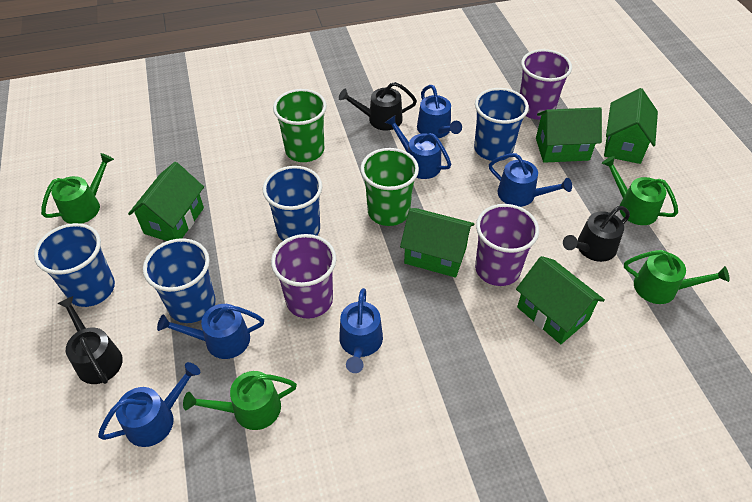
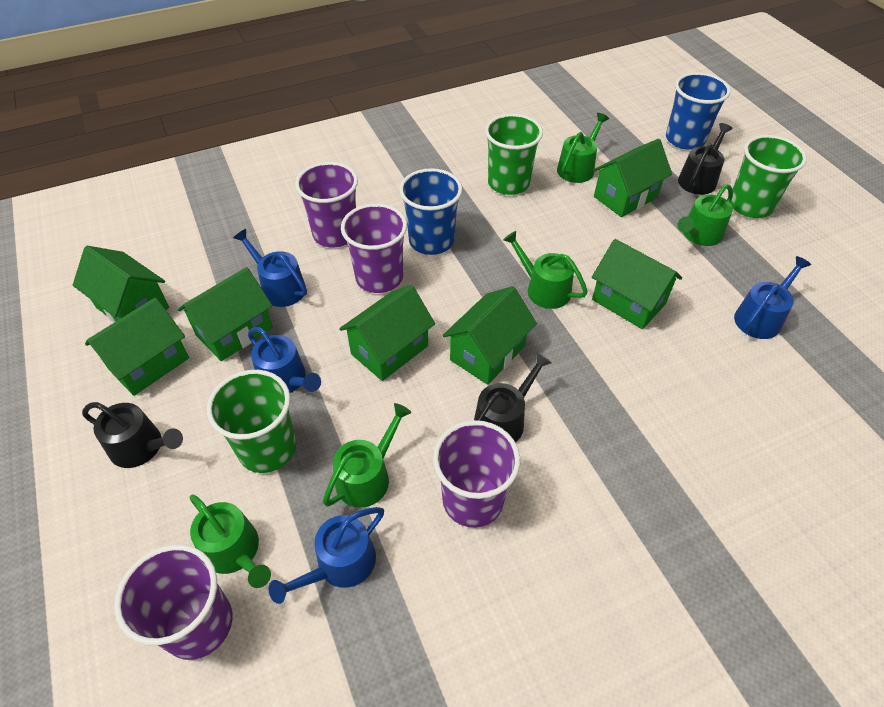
blue cup: [34,223,115,307] [143,238,216,323] [263,166,323,241] [474,88,529,161] = 4 -> [399,168,462,255] [666,72,731,150] = 2
blue watering can: [98,362,200,447] [157,304,264,359] [339,288,383,373] [385,115,451,179] [417,85,462,138] [489,153,572,207] = 6 -> [233,229,307,307] [248,327,321,393] [269,507,384,604] [734,256,811,339] = 4
green cup: [273,89,327,162] [360,148,419,226] = 2 -> [207,370,297,473] [485,114,543,195] [730,135,807,218] = 3
green house: [128,162,204,241] [400,208,475,278] [516,256,605,344] [536,107,602,163] [604,88,658,164] = 5 -> [73,246,169,323] [85,298,189,396] [178,267,273,361] [339,285,435,381] [442,286,537,385] [592,239,682,329] [593,139,672,217] = 7
green watering can: [41,153,114,224] [183,371,297,430] [602,156,678,225] [624,250,730,304] = 4 -> [189,494,271,588] [323,403,412,508] [503,231,588,309] [557,113,609,183] [677,184,733,246] = 5
purple cup: [271,234,336,319] [475,204,539,286] [520,49,572,120] = 3 -> [114,544,232,660] [295,162,358,248] [341,204,407,293] [433,420,520,528] = 4

